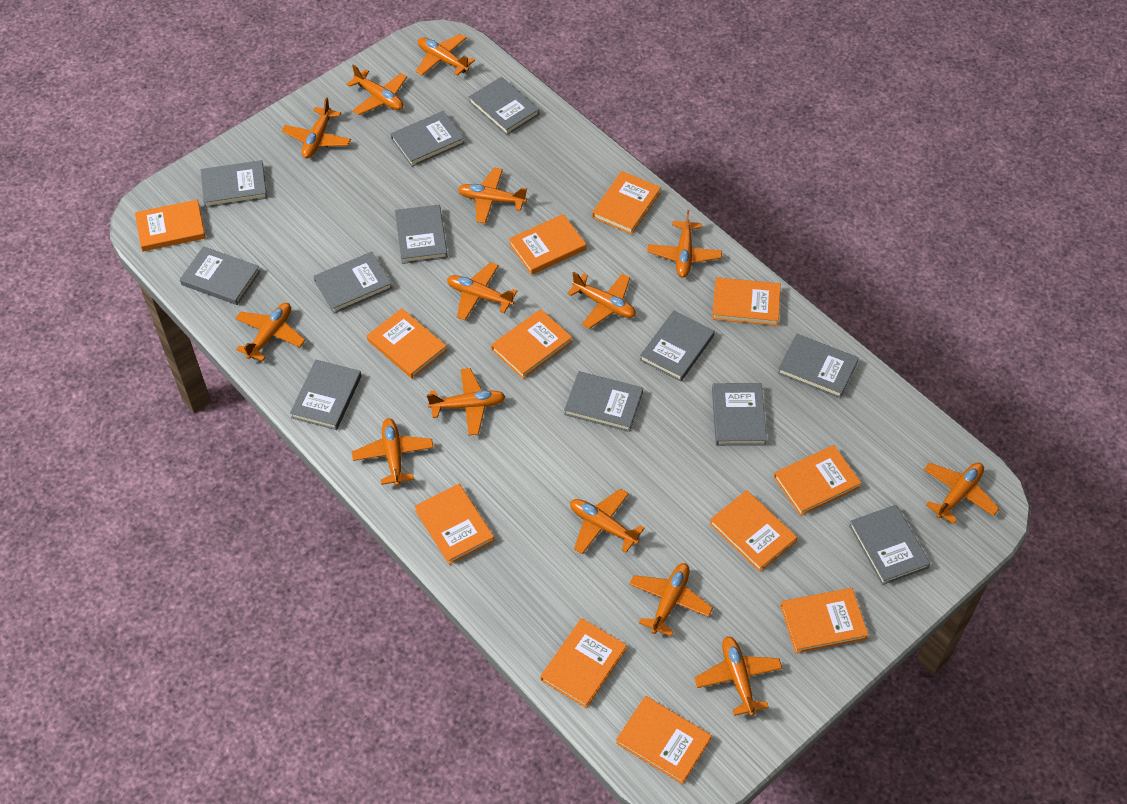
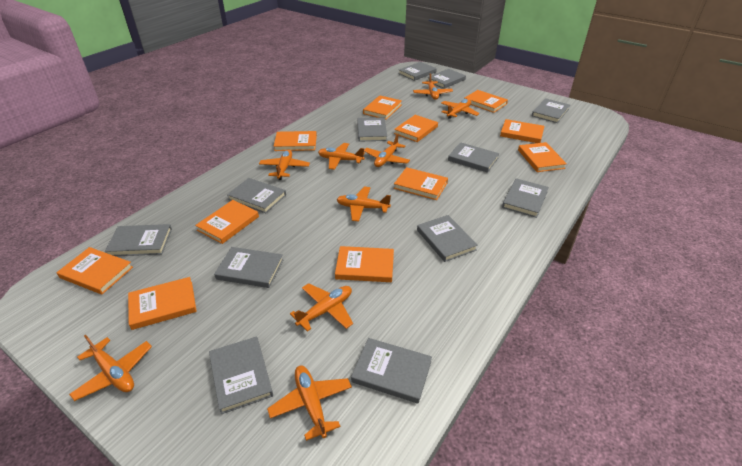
orange book: [135,200,206,251] [367,308,447,379] [415,484,494,565] [491,309,572,379] [509,214,586,275] [540,618,627,708] [592,171,661,234] [616,696,712,785] [709,490,797,572] [712,277,781,326] [774,445,861,516] [780,588,869,654] = 12 -> [56,247,133,294] [128,277,197,330] [195,200,259,244] [274,131,317,151] [335,246,394,282] [363,95,402,120] [394,115,438,142] [394,167,448,200] [465,90,508,113] [500,119,544,143] [518,142,567,172] = 11
orange plane: [235,303,306,362] [282,97,351,158] [347,64,407,115] [352,418,434,486] [416,34,475,76] [427,368,506,435] [447,262,517,320] [458,168,527,224] [567,272,636,329] [570,488,645,554] [629,563,713,636] [647,210,722,278] [695,636,782,716] [924,463,999,524] = 14 -> [69,335,152,401] [259,149,310,180] [267,366,352,441] [290,283,353,332] [318,143,365,170] [336,187,391,222] [364,134,410,167] [413,73,453,100] [441,99,480,119] = 9

